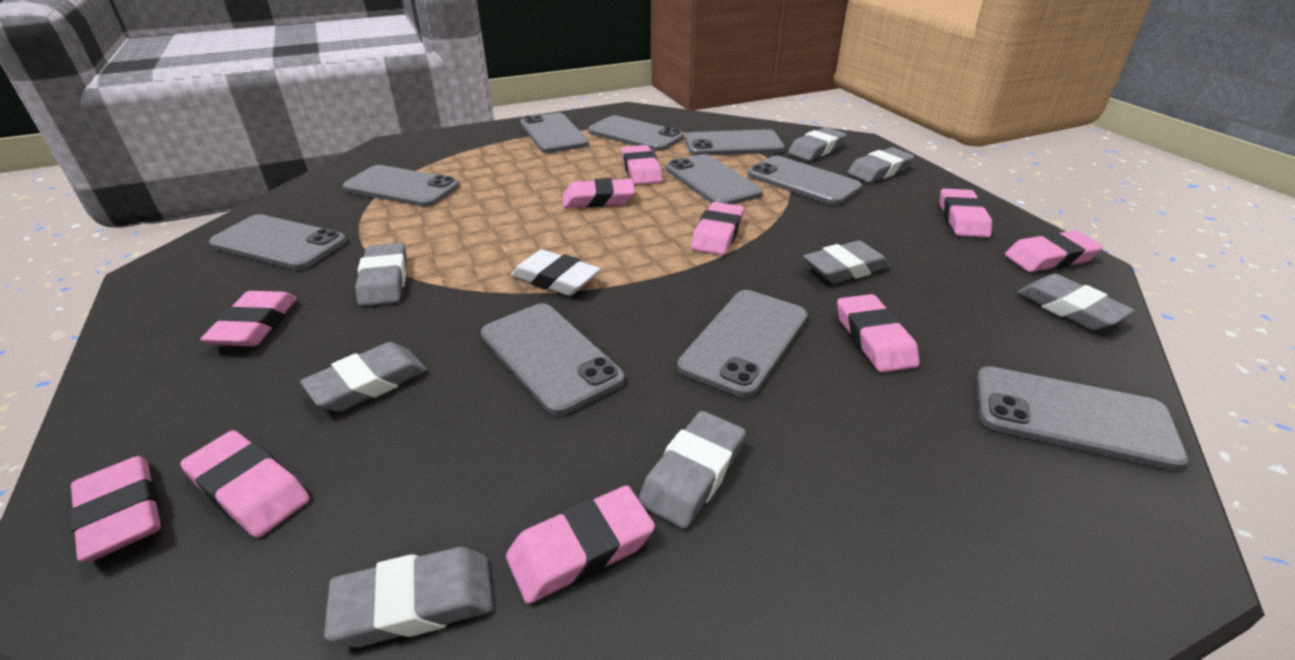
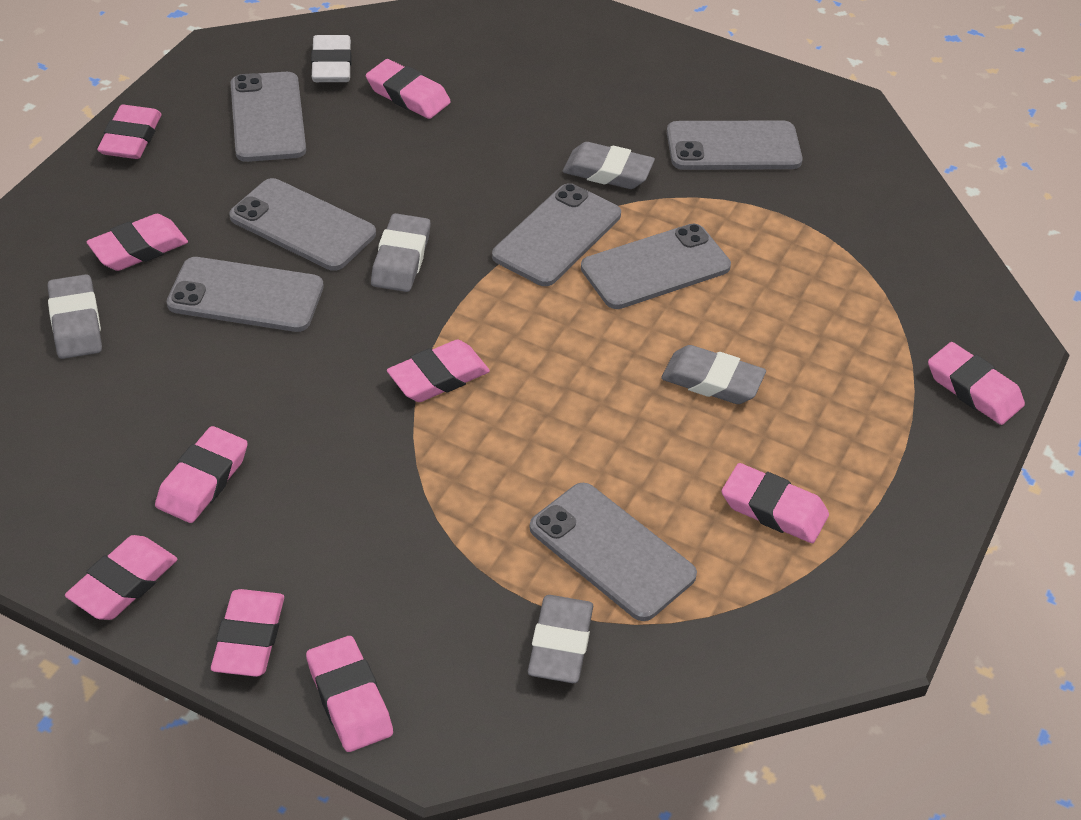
grey eraser: [300,342,427,412] [324,547,493,647] [355,243,407,306] [638,411,746,529] [788,127,847,161] [803,240,890,283] [847,147,914,183] [1017,274,1135,331] = 8 -> [48,274,102,359] [371,213,431,292] [528,595,593,683] [563,142,655,189] [661,345,766,404] = 5
grey phone: [209,214,347,270] [342,165,460,207] [481,303,624,416] [520,113,589,153] [588,115,684,151] [666,154,763,205] [677,290,807,398] [685,129,784,156] [748,156,862,205] [976,366,1188,471] = 10 -> [167,257,324,332] [229,178,376,271] [231,72,306,162] [492,183,621,286] [530,483,697,621] [581,224,731,309] [667,120,803,170] = 7

